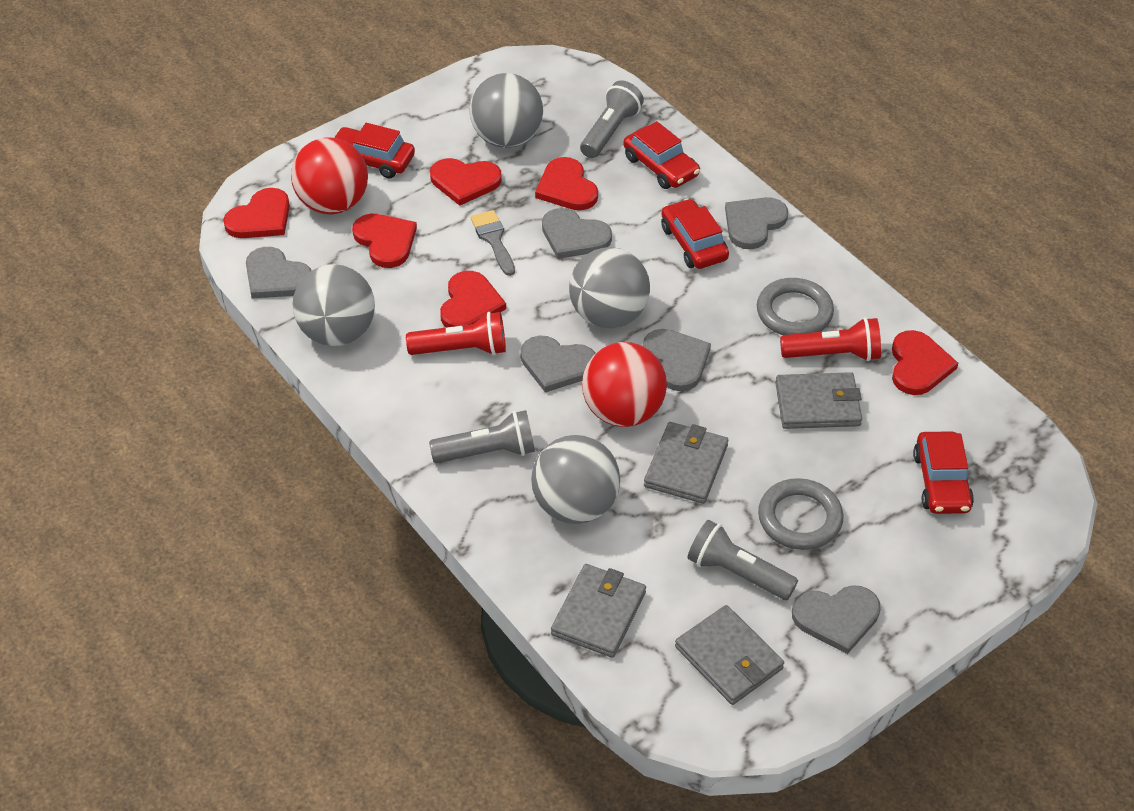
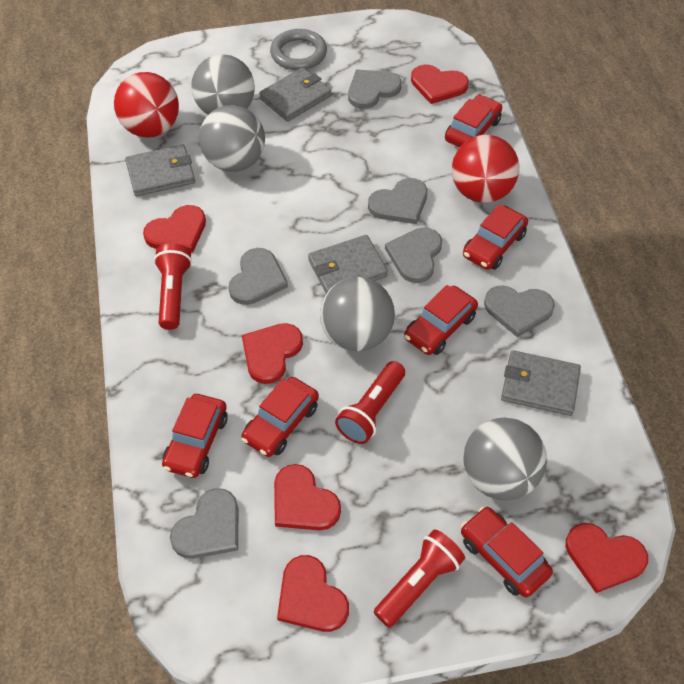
grey brush: [470,210,515,276] = 1 -> none = 0
grey flashlight: [429,410,535,463] [580,80,644,158] [687,520,798,600] = 3 -> none = 0
grey ring: [757,278,834,335] [758,478,843,550] = 2 -> [270,29,327,70] = 1
red car: [334,123,415,178] [624,121,700,189] [661,199,729,269] [913,431,974,514] = 4 -> [162,394,228,478] [241,377,319,457] [404,285,478,355] [445,94,502,147] [461,507,553,597] [463,204,528,270] = 6
red flashlight: [406,312,506,355] [780,317,881,361] = 2 -> [154,243,192,330] [335,361,405,444] [374,529,465,627] = 3

